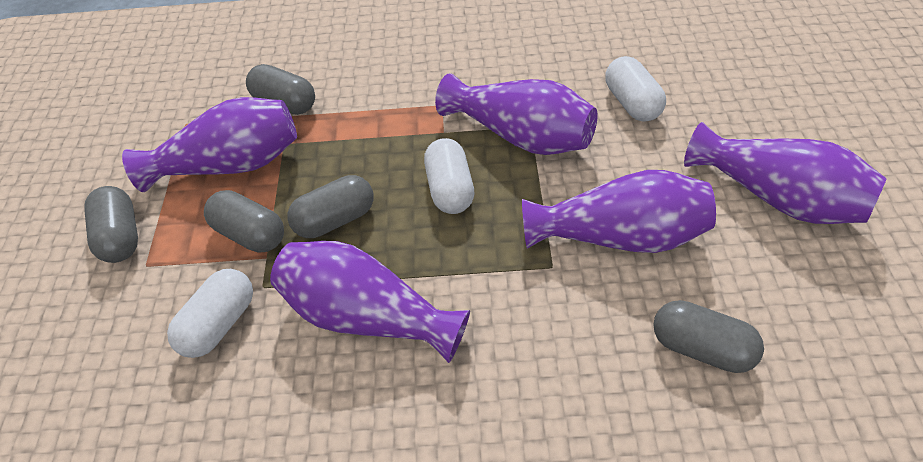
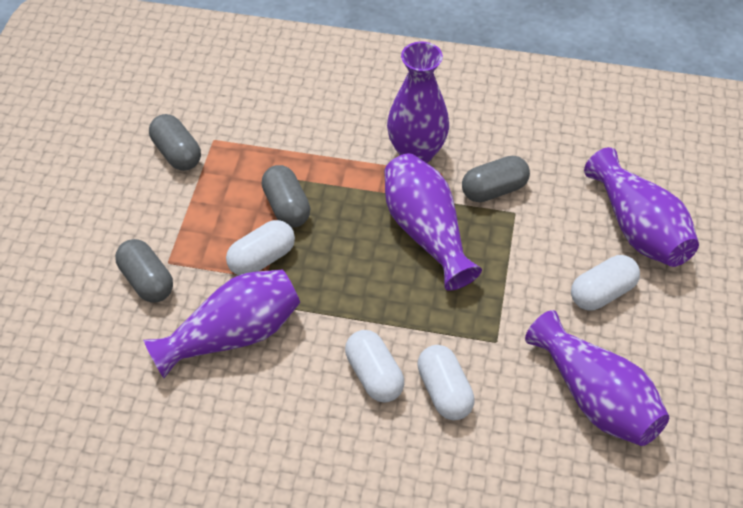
grey capsule: [84,186,138,263] [204,190,284,253] [246,64,315,115] [288,175,374,238] [653,300,764,373] = 5 -> [115,239,173,302] [149,114,201,171] [262,165,310,227] [462,156,530,202] = 4
white capsule: [167,269,253,358] [424,138,474,214] [605,56,666,122] = 3 -> [226,220,295,275] [345,330,404,402] [417,345,475,420] [571,255,640,310] = 4

